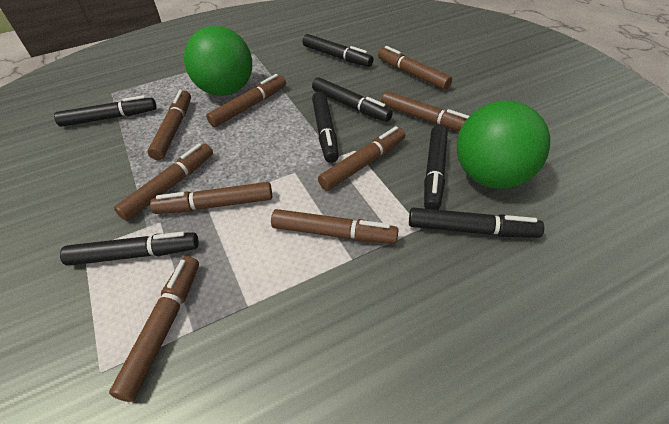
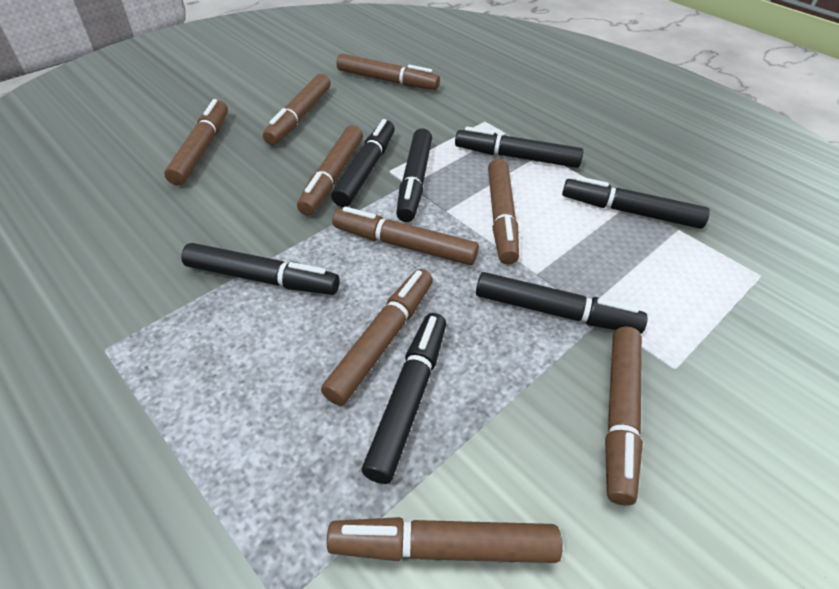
green ball: [184,26,252,96] [457,101,550,189] = 2 -> none = 0

